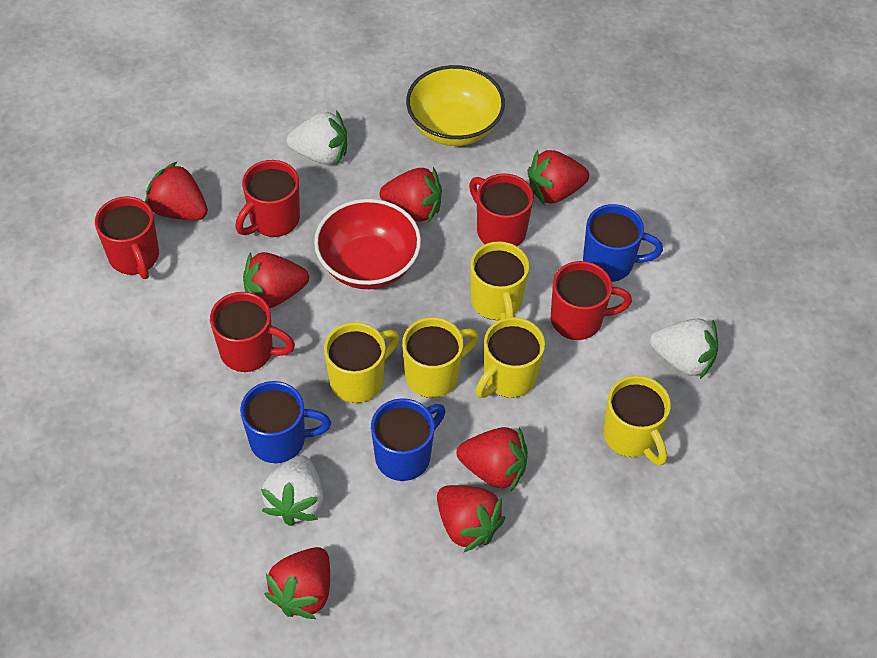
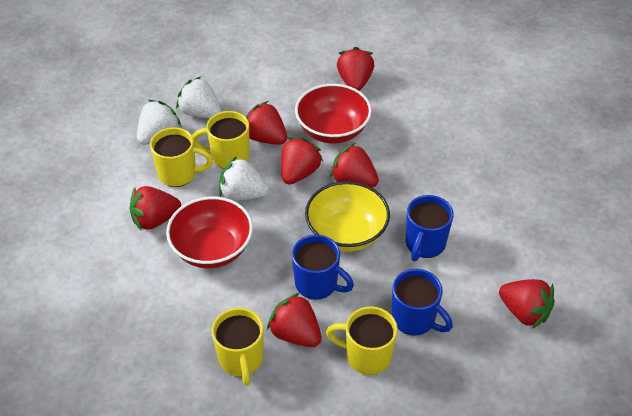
red bowl: [314,199,421,289] = 1 -> [166,196,253,268] [295,84,372,144] = 2
red mug: [95,196,159,279] [210,292,295,372] [235,160,300,237] [469,174,534,246] [551,261,632,340] = 5 -> none = 0
yellow mug: [324,322,399,403] [402,317,479,398] [470,241,529,320] [475,317,545,398] [603,375,671,466] = 5 -> [150,127,213,187] [192,111,250,169] [212,308,264,386] [326,306,398,375] = 4

